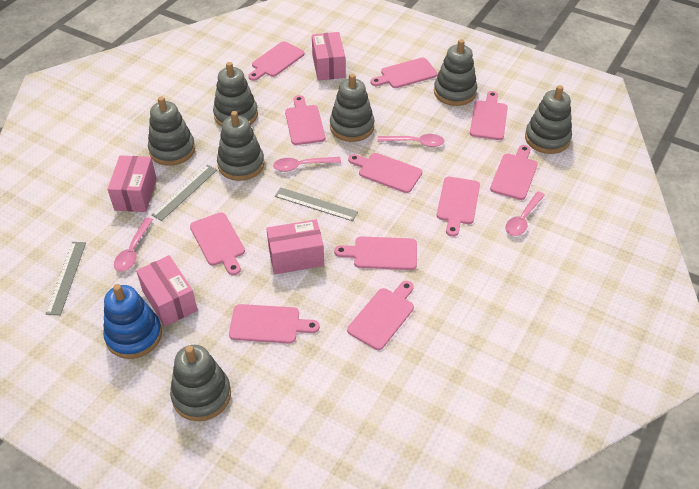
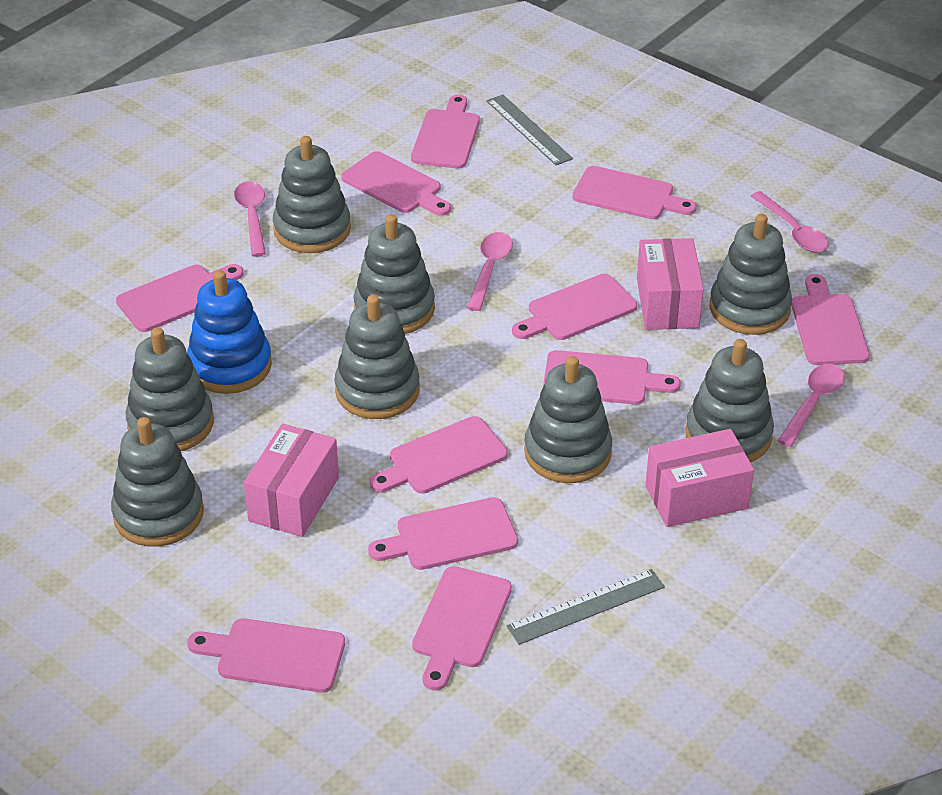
grey ruler: [46,242,86,315] [152,165,217,221] [275,188,358,221] = 3 -> [487,95,573,165] [507,569,665,645] = 2
grey stacking toy: [148,96,195,166] [170,345,231,421] [213,62,258,127] [217,111,264,181] [330,74,375,142] [434,39,477,106] [525,85,572,154] = 7 -> [111,417,204,547] [126,327,214,451] [273,136,351,253] [334,295,420,419] [354,214,435,334] [524,356,612,483] [686,339,774,462] [710,214,792,335] = 8
pink box: [107,155,157,212] [136,255,198,327] [266,219,324,274] [312,32,345,81] = 4 -> [244,424,339,537] [637,238,704,330] [646,429,754,527] = 3

